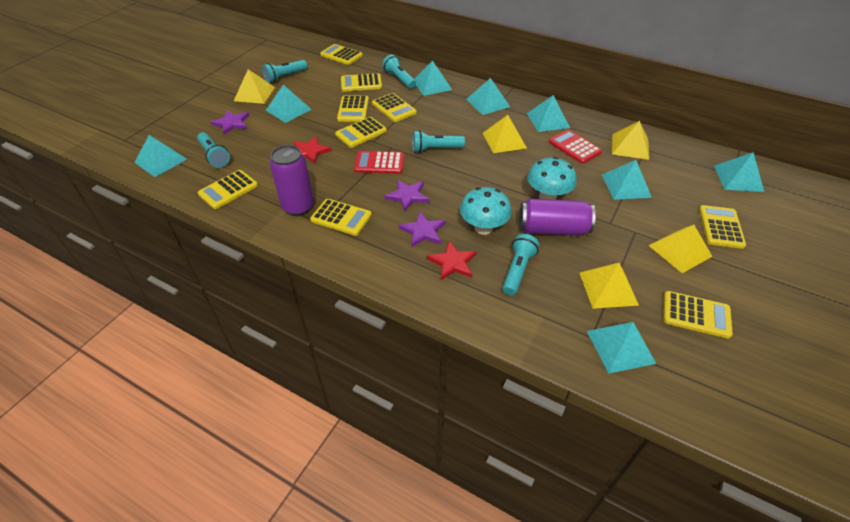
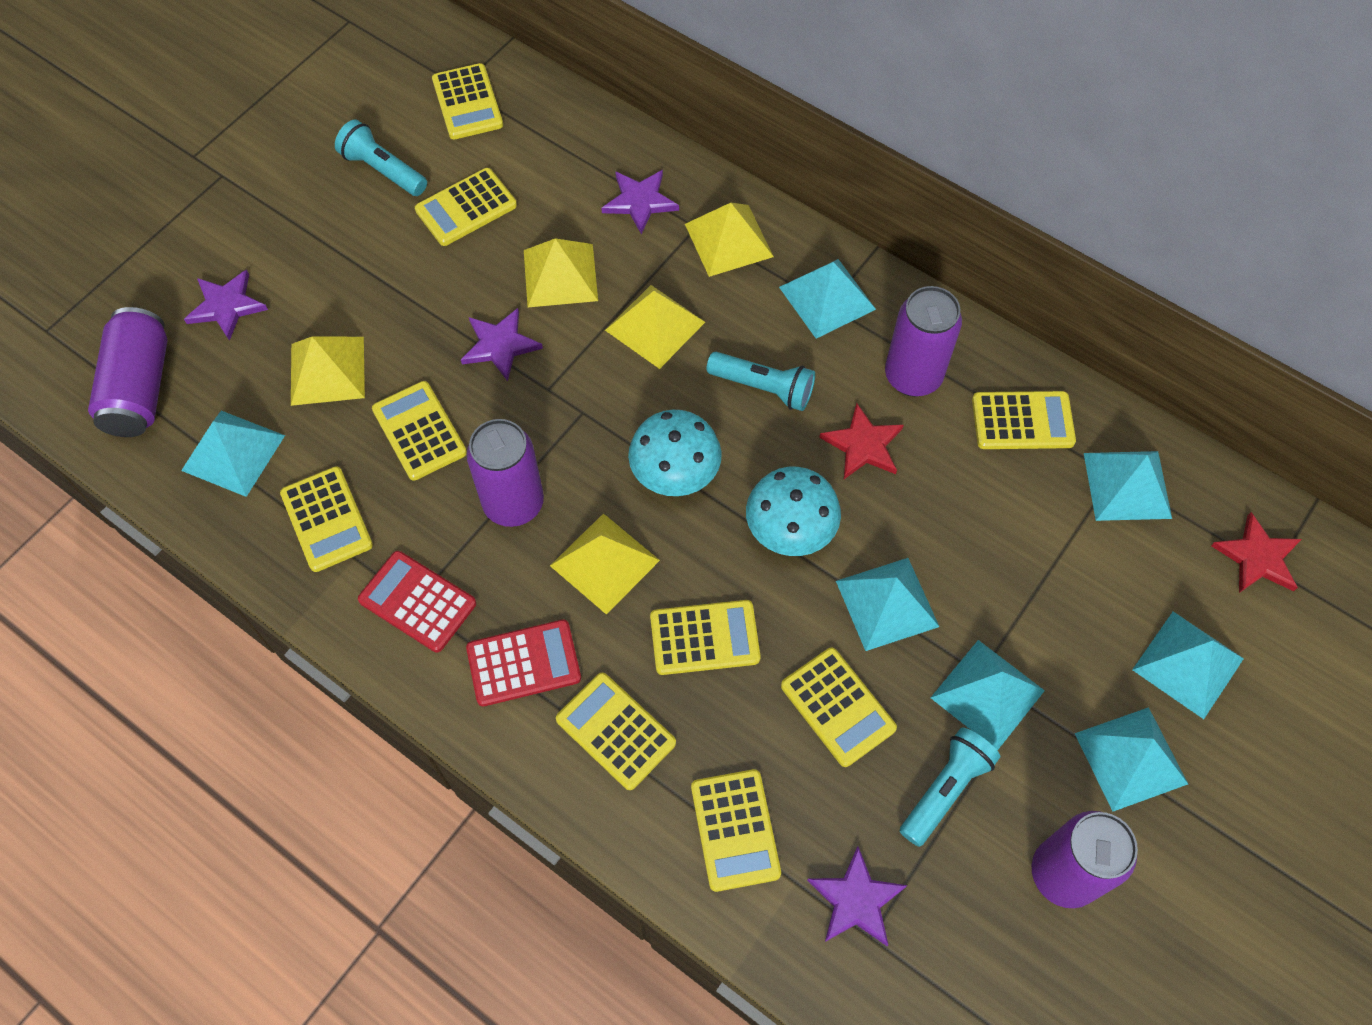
purple can: [270,145,314,216] [519,199,596,236] = 2 -> [88,307,168,437] [467,419,544,527] [885,286,962,397] [1032,811,1138,908] = 4
purple star: [210,110,250,135] [385,180,429,211] [399,212,446,247] = 3 -> [184,270,268,341] [461,308,543,381] [601,170,679,234] [807,847,908,946] = 4
turquoise flashlight: [197,132,230,168] [262,60,307,83] [382,55,416,89] [412,130,465,153] [502,234,539,296] = 5 -> [335,120,427,196] [706,352,815,411] [900,727,1000,847] = 3
turquoise pyramid: [134,135,187,177] [266,85,312,123] [414,60,452,96] [466,78,510,115] [527,95,570,132] [587,322,656,374] [602,160,652,200] [714,152,764,192] = 8 -> [181,411,285,497] [779,259,876,339] [836,558,939,651] [931,640,1045,751] [1075,707,1188,811] [1084,451,1172,521] [1132,612,1244,719] = 7

